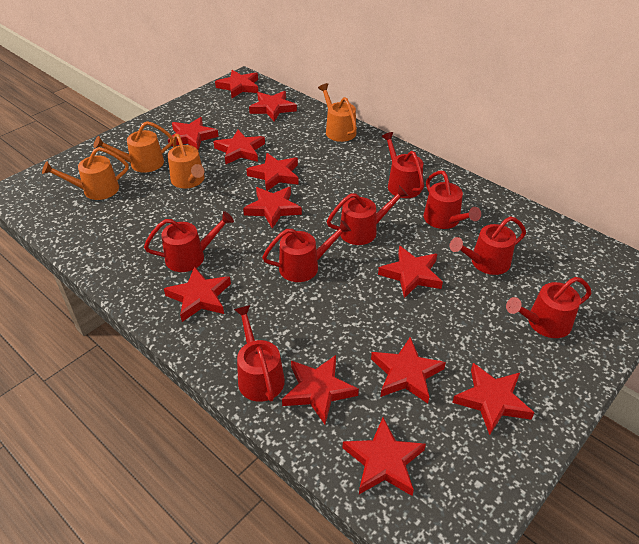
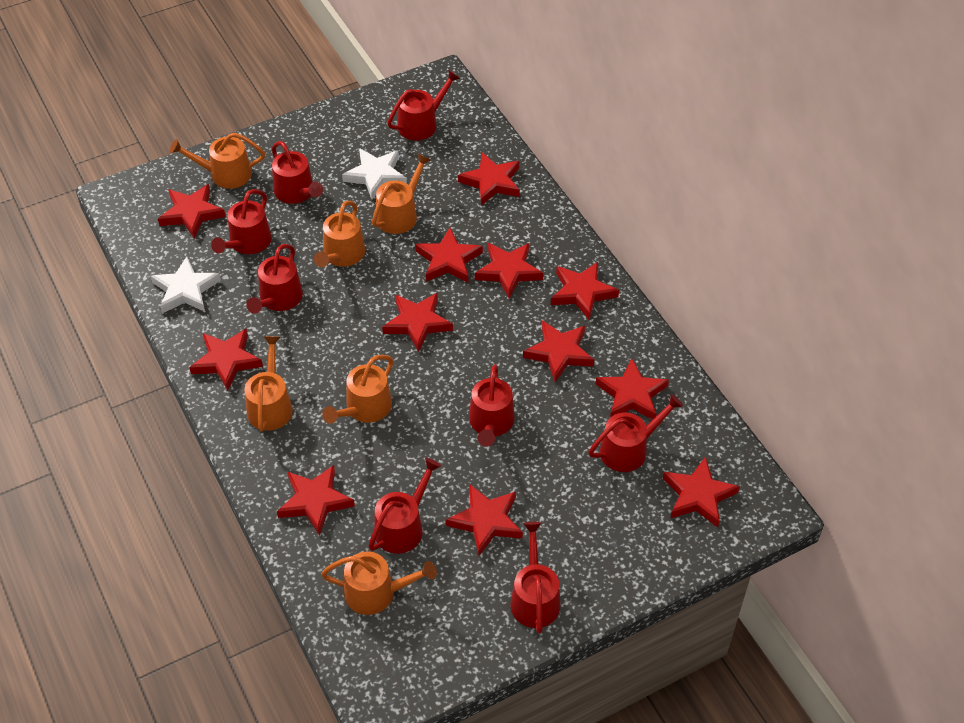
orange watering can: [42,147,129,200] [94,121,173,173] [168,134,205,188] [318,83,357,142] = 4 -> [170,133,265,189] [245,336,293,432] [314,201,365,267] [321,552,437,615] [322,355,393,424] [372,154,431,234] = 6
white star: none = 0 -> [151,256,221,313] [342,148,407,200] = 2

